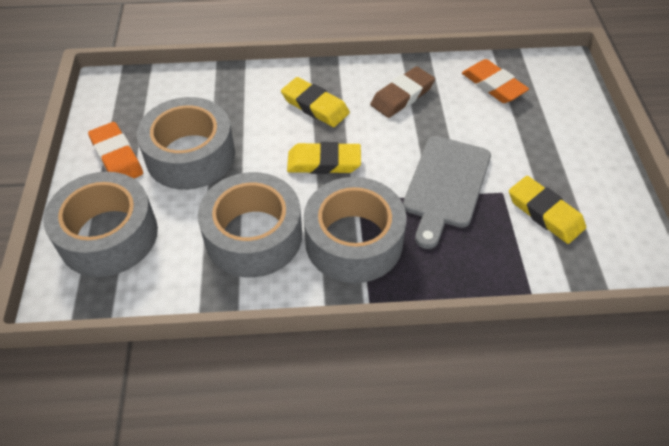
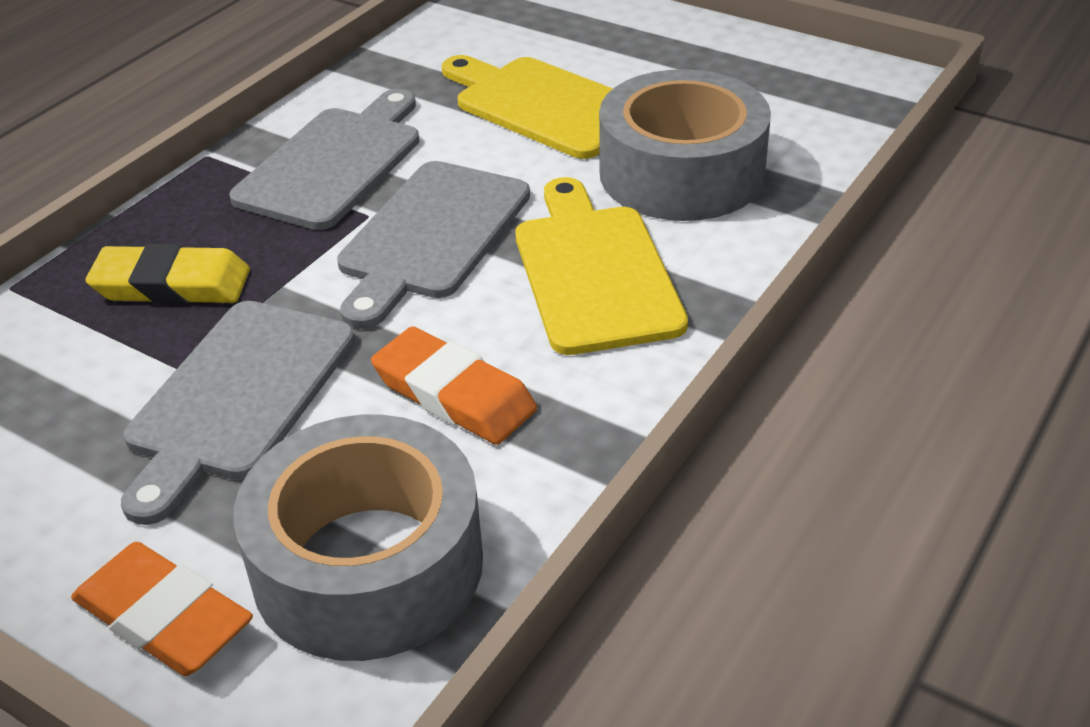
brown eraser: [370,66,435,118] = 1 -> none = 0
grey cutting board: [403,136,491,249] = 1 -> [121,301,355,525] [229,89,419,230] [337,161,530,329] = 3
grey tape: [43,172,158,277] [137,97,235,190] [198,172,302,277] [304,177,407,283] = 4 -> [233,415,483,661] [599,69,771,221] = 2
yellow cutting board: none = 0 -> [442,55,613,159] [515,177,688,355] = 2
yellow eraser: [281,77,350,127] [287,142,361,174] [509,176,586,244] = 3 -> [85,244,250,304] = 1

